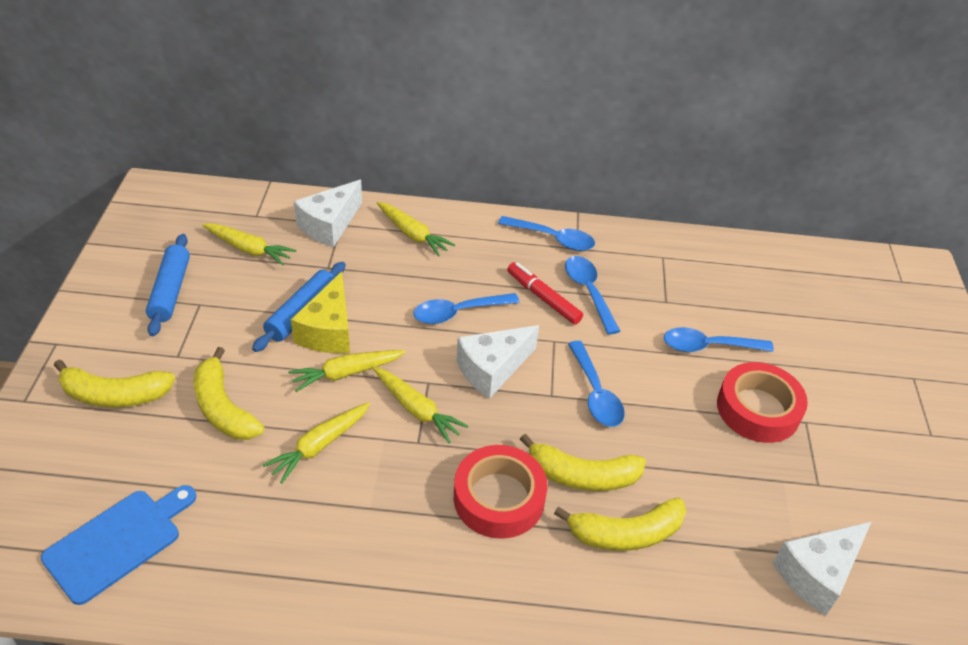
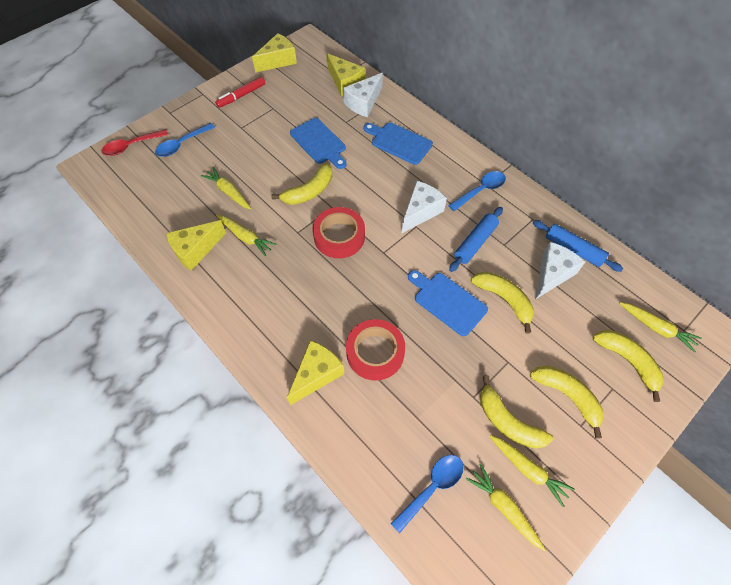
blue cutting board: [41,485,196,605] = 1 -> [290,118,346,169] [364,122,433,165] [408,270,488,336] = 3
blue spoon: [413,293,520,324] [498,216,595,251] [565,256,620,335] [568,341,625,427] [664,327,774,352] = 5 -> [155,123,215,157] [390,455,464,534] [448,171,506,211] = 3
red spoon: none = 0 -> [102,129,168,156] = 1
yellow banana: [54,359,175,407] [194,347,264,440] [520,434,646,491] [554,498,686,551] = 4 -> [271,163,332,205] [471,272,534,333] [480,375,554,449] [530,365,604,438] [593,330,663,402] = 5
yellow cheese: [291,271,350,353] = 1 -> [166,220,226,271] [252,33,297,73] [287,340,344,405] [327,53,365,97] = 4

